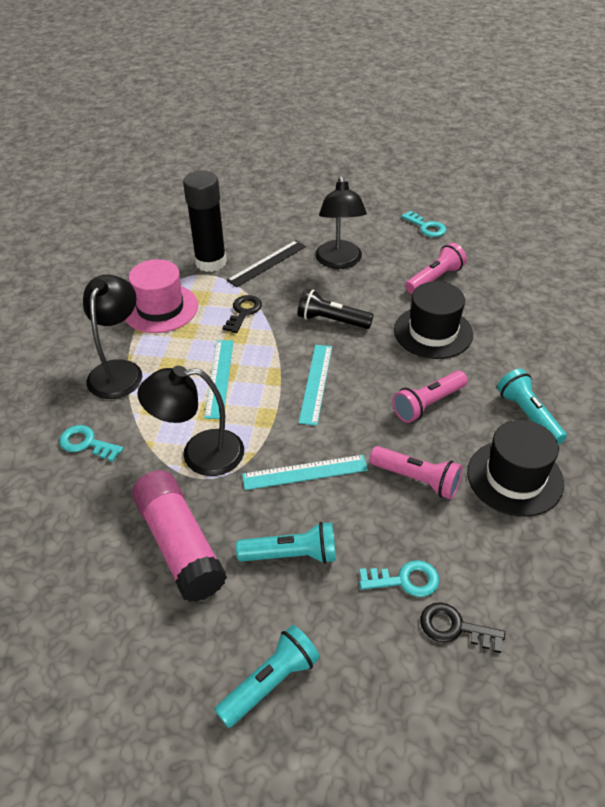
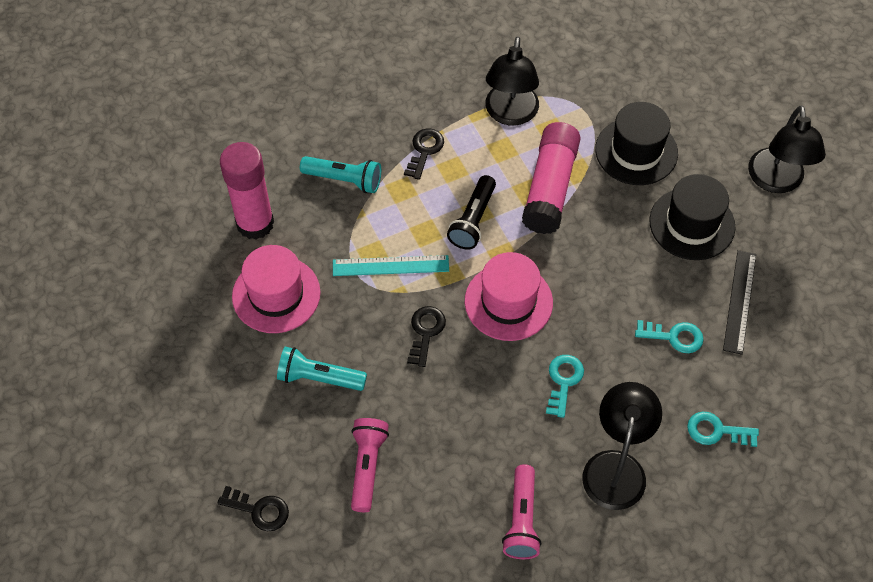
black glue stick: [183,170,227,272] = 1 -> none = 0
black key: [222,295,262,333] [420,602,505,653] = 2 -> [217,486,289,531] [404,128,444,180] [407,306,446,367] = 3
pink flashlight: [369,446,463,499] [392,371,468,423] [405,243,467,294] = 3 -> [351,418,389,512] [502,464,541,559] = 2
pink glue stick: [132,470,227,602] = 1 -> [220,142,274,239] [522,122,581,234] = 2
pink hat: [125,259,198,333] = 1 -> [232,245,320,333] [465,252,553,341] = 2
turquoise flashlight: [214,625,320,728] [236,522,336,564] [497,369,567,445] = 3 -> [277,347,367,391] [300,156,381,193] = 2
turquoise ruler: [204,340,234,419] [242,455,368,490] [299,345,332,426] = 3 -> [333,255,449,276] = 1

